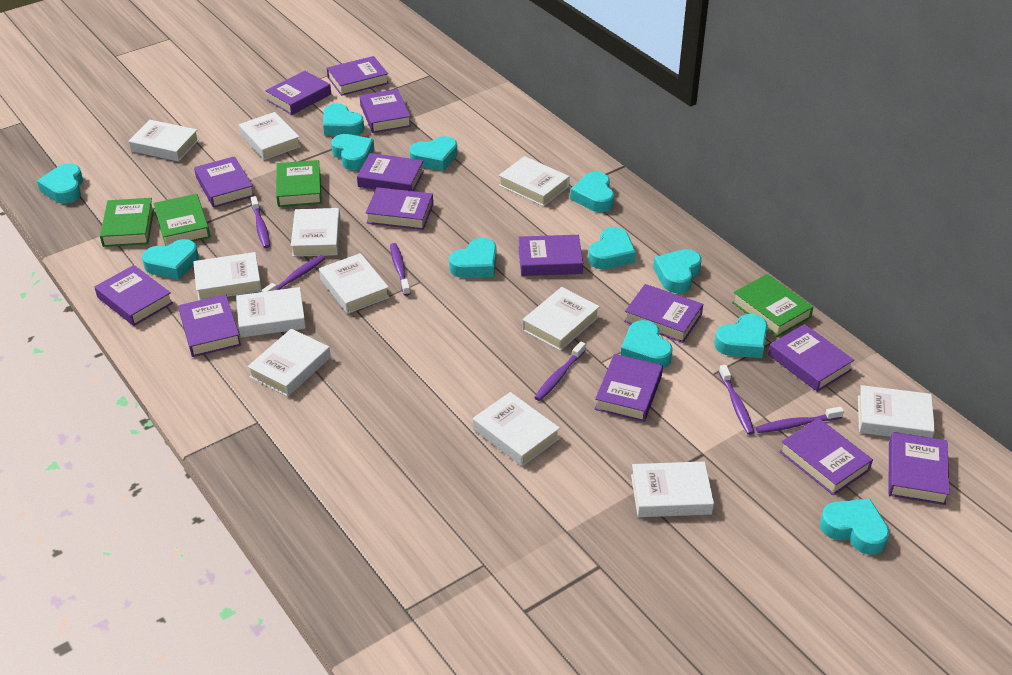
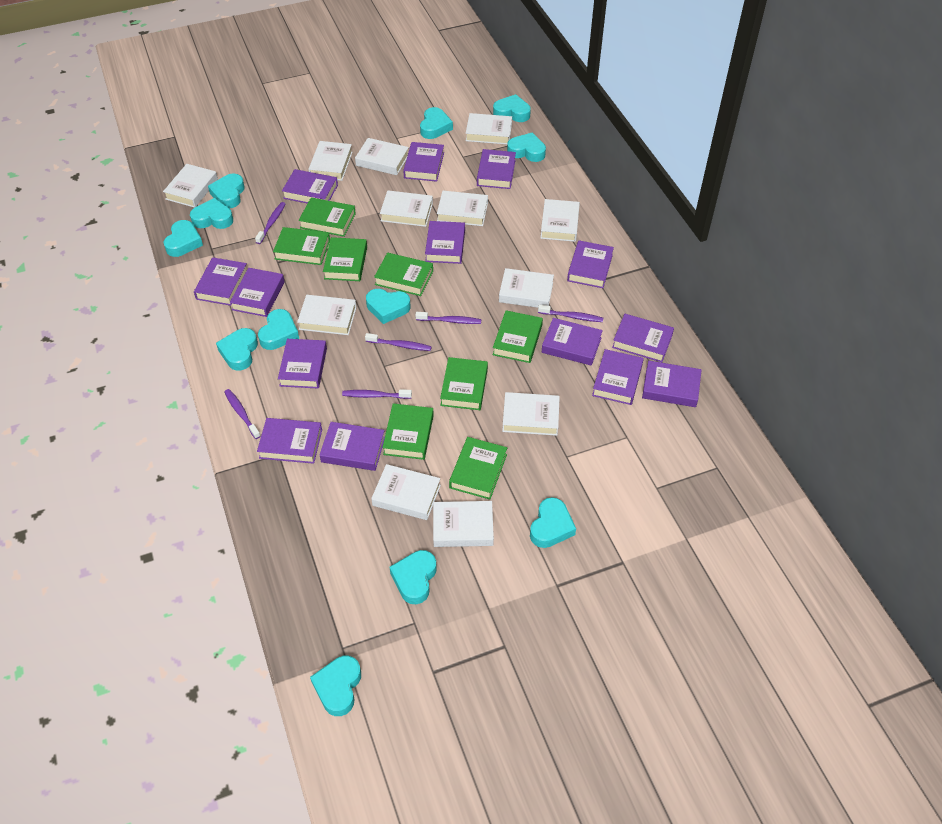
green book: [100,198,154,247] [154,194,210,246] [276,160,322,207] [732,274,813,337] = 4 -> [273,227,330,265] [299,198,356,237] [323,237,367,281] [374,253,433,296] [382,403,434,460] [440,357,488,410] [449,437,507,500] [493,310,543,363] = 8

